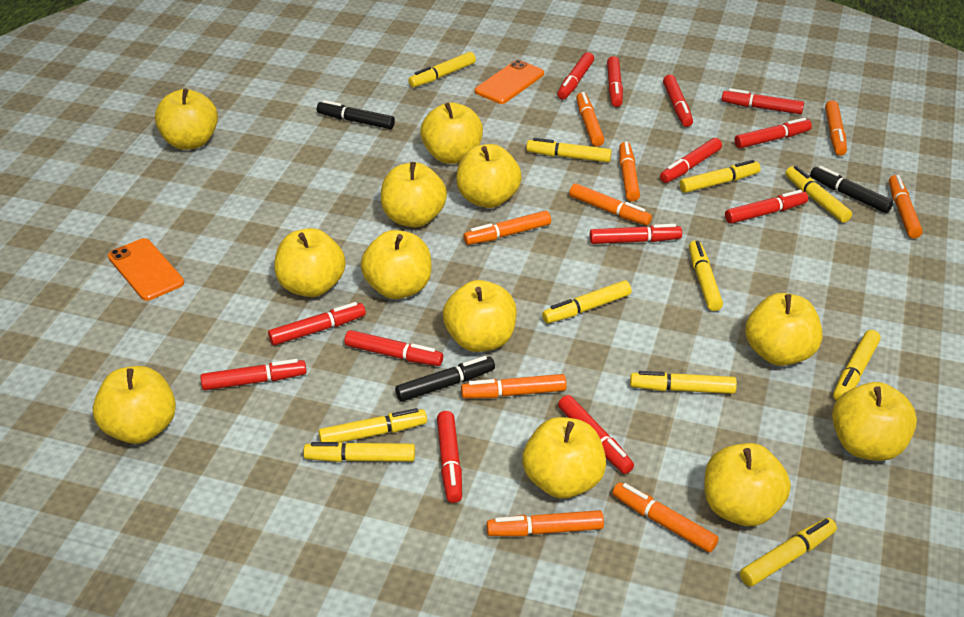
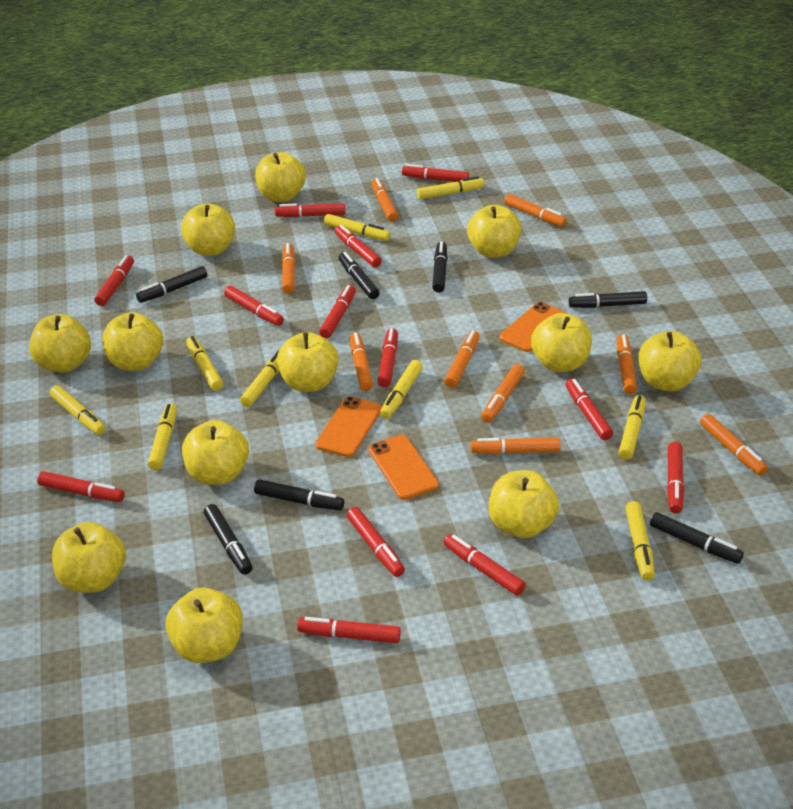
black marker: [317,100,395,129] [395,356,495,402] [810,166,893,213] = 3 -> [136,266,207,303] [204,504,253,575] [254,479,344,511] [339,252,380,299] [432,242,448,293] [569,291,647,308] [650,512,744,564] = 7
orange phone: [108,238,184,301] [475,60,544,104] = 2 -> [315,396,382,457] [368,435,439,500] [499,302,567,352] = 3
yellow marker: [303,442,415,462] [318,408,427,442] [408,52,476,87] [526,138,612,162] [542,280,632,324] [630,371,737,394] [679,160,761,193] [689,240,723,311] [740,518,837,586] [785,166,852,223] [833,330,881,401] = 11 -> [50,385,106,435] [148,403,177,470] [186,336,224,391] [240,349,280,407] [324,214,390,241] [380,360,423,419] [417,176,484,199] [618,395,646,460] [626,501,655,580] = 9

